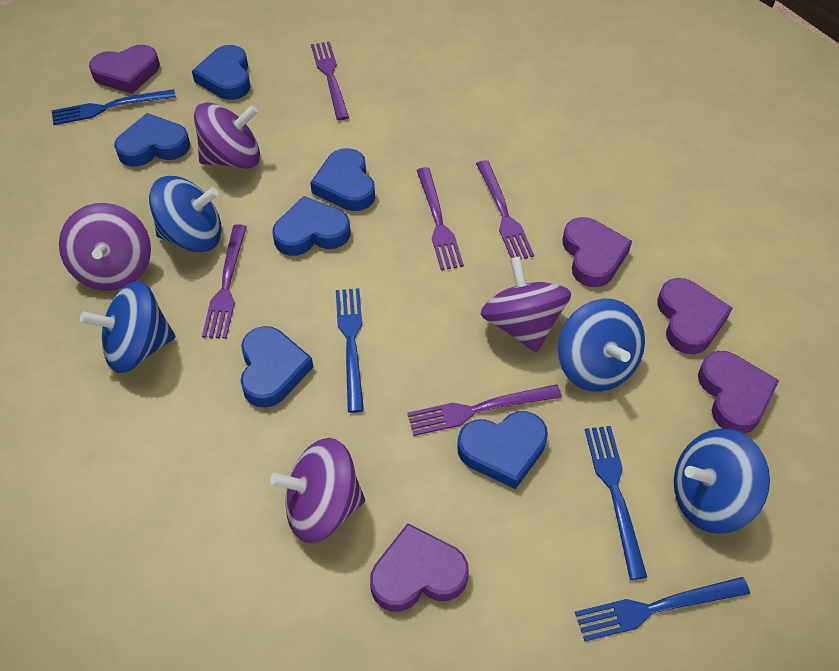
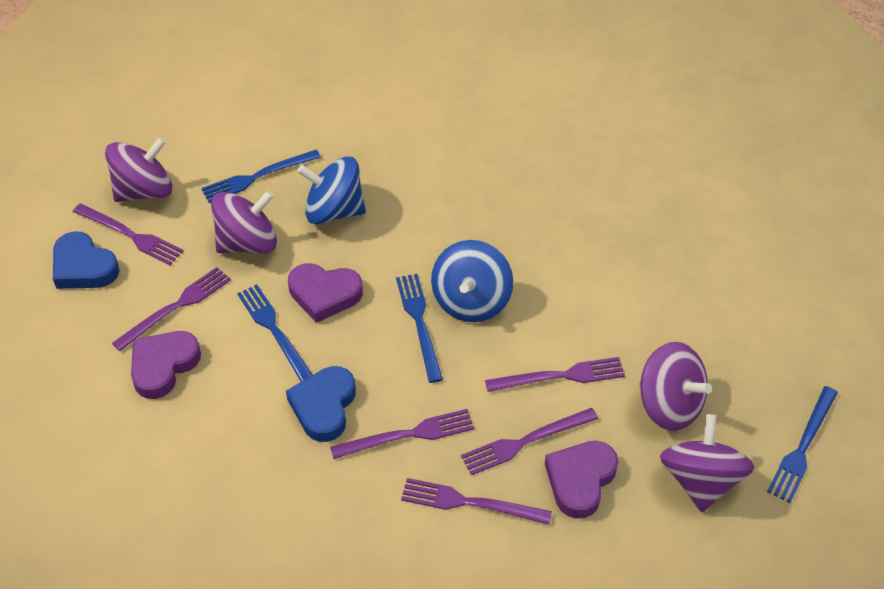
blue heart: [114,113,190,167] [192,45,250,100] [241,326,313,408] [272,196,351,256] [310,148,375,211] [457,411,548,489] = 6 -> [53,231,119,289] [286,366,356,442] = 2
blue spinning top: [80,281,176,373] [149,176,222,252] [558,299,645,392] [674,428,770,534] = 4 -> [297,157,366,224] [431,240,513,322] = 2
purple fork: [202,224,247,339] [311,41,349,120] [407,384,562,436] [417,167,464,270] [476,160,534,259] = 5 -> [73,204,183,265] [112,267,231,351] [330,409,474,459] [401,478,552,525] [461,408,598,475] [485,357,625,392] = 6
purple heart: [89,45,160,94] [370,523,469,612] [563,217,632,287] [658,278,732,354] [698,351,779,434] = 5 -> [131,331,201,399] [288,263,363,323] [545,441,618,519] = 3

